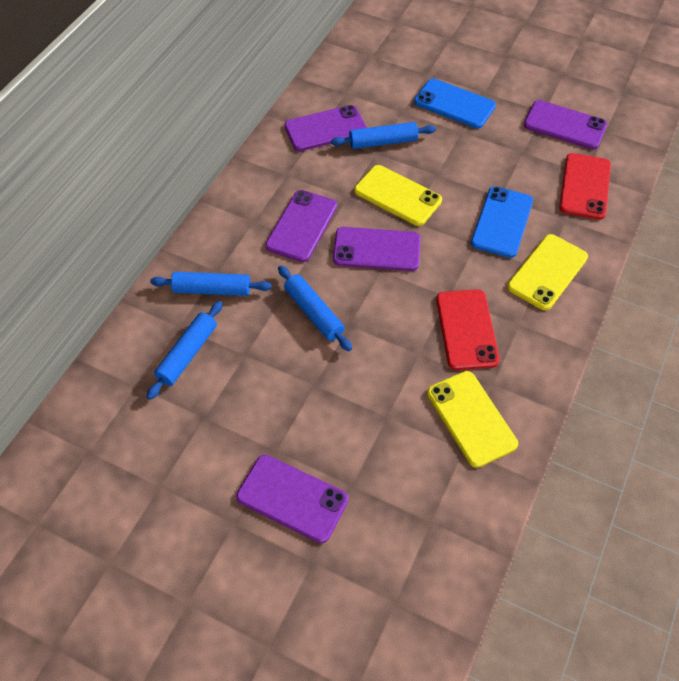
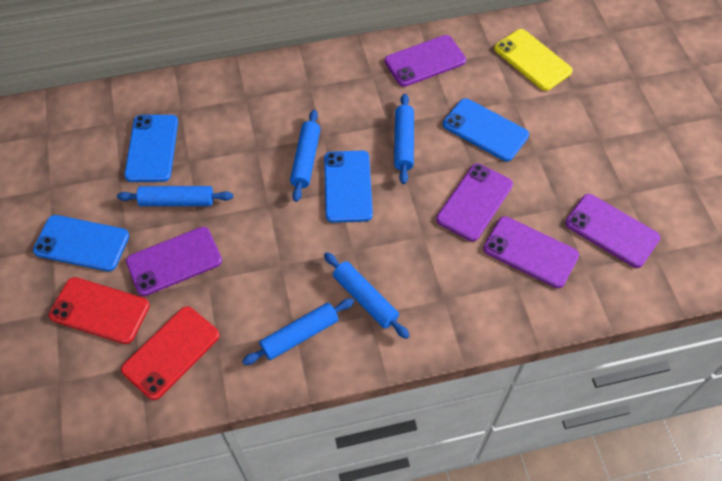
blue phone: [414,79,496,129] [471,186,533,258] = 2 -> [33,215,129,271] [124,115,178,182] [324,151,373,223] [443,98,529,161] = 4
blue rolling pin: [147,301,223,400] [150,272,272,296] [278,266,352,351] [331,122,436,149] = 4 -> [117,186,233,206] [242,298,354,365] [290,110,320,202] [324,252,409,339] [394,94,414,184] = 5
yellow phone: [354,165,442,226] [427,371,518,468] [507,234,588,310] = 3 -> [494,29,573,91] = 1

